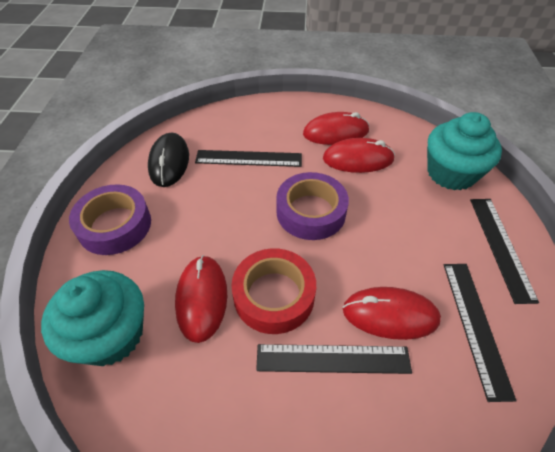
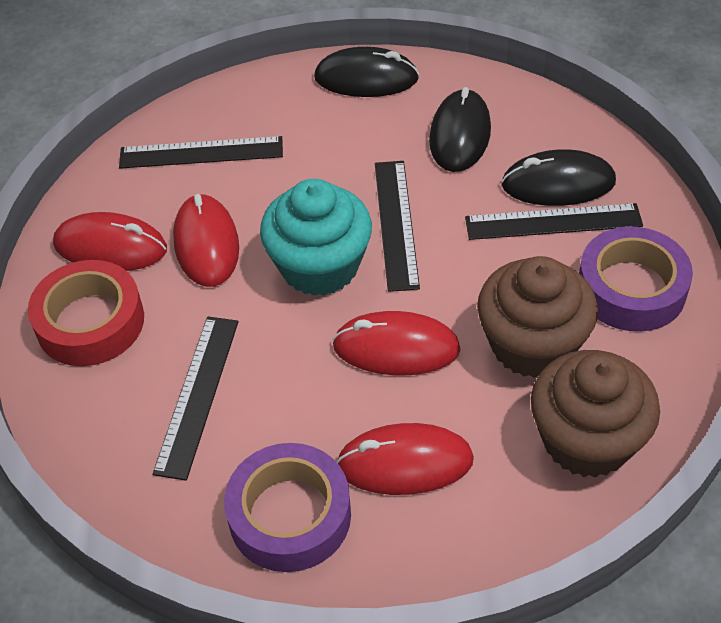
black mouse: [148,133,189,187] = 1 -> [314,47,419,97] [429,87,491,172] [501,149,616,206] = 3
brown cupcake: none = 0 -> [477,256,598,378] [531,350,660,478] = 2
turquoise cupcake: [41,270,144,366] [427,112,502,190] = 2 -> [260,179,372,296] = 1

